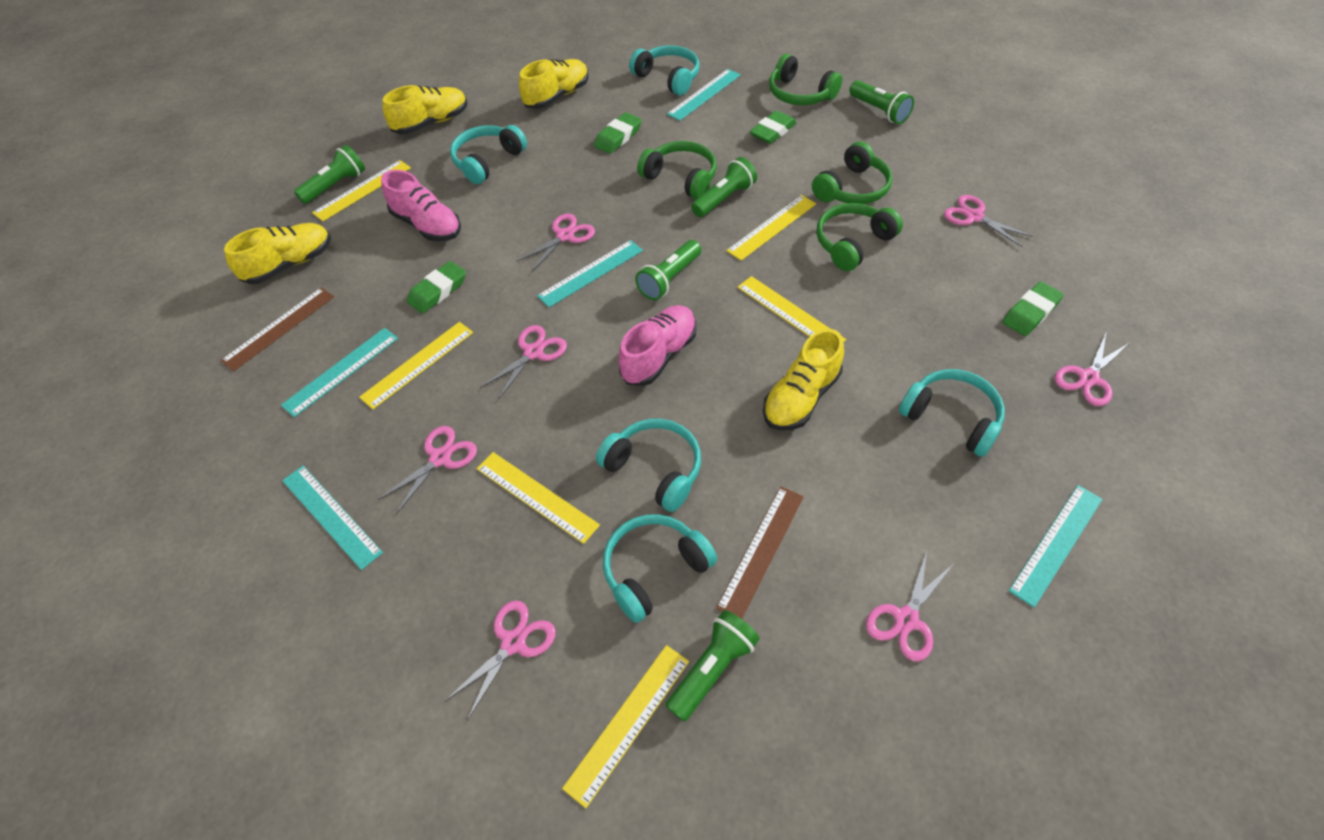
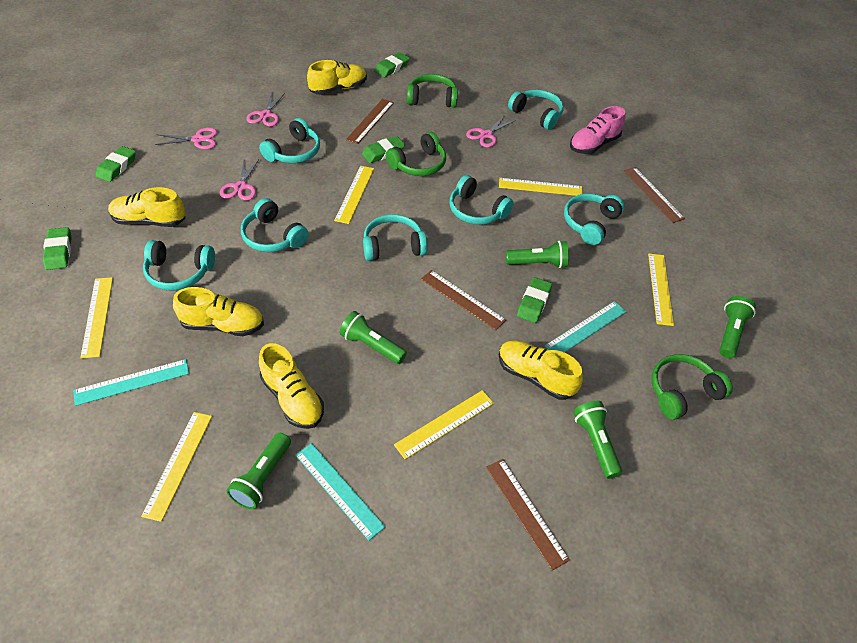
brown ruler: [220,287,334,372] [716,487,804,619] = 2 -> [346,99,394,144] [421,270,506,330] [486,459,570,571] [624,167,685,223] = 4
green eraser: [407,261,466,314] [594,112,642,154] [750,110,797,144] [1003,282,1064,336] = 4 -> [43,227,72,270] [96,146,136,182] [362,136,405,163] [374,52,410,77] [517,277,552,323] = 5
green headphones: [637,141,717,199] [769,54,842,105] [812,142,892,204] [817,203,903,271] = 4 -> [386,132,446,176] [407,74,458,108] [651,354,733,420] = 3
pink scissors: [377,426,477,514] [445,601,556,721] [480,325,567,400] [516,214,595,272] [866,551,953,662] [944,195,1033,247] [1054,333,1129,406] = 7 -> [155,128,218,149] [220,159,259,201] [246,93,285,126] [466,115,516,147] = 4
pink shoe: [381,170,461,241] [618,305,697,386] = 2 -> [570,106,625,154] = 1
turquoise headphones: [450,125,527,184] [596,419,701,512] [603,514,717,623] [629,45,699,95] [899,369,1005,457] = 5 -> [143,240,215,290] [241,198,309,252] [259,118,320,163] [363,214,428,261] [450,175,514,225] [508,89,564,130] [564,194,625,245] = 7
turquoise ruler: [281,328,398,417] [282,466,383,570] [537,240,643,307] [667,69,741,121] [1009,485,1102,607] = 5 -> [73,359,189,406] [296,443,385,541] [545,301,626,353] = 3
yellow shoe: [224,223,331,284] [382,85,467,134] [519,59,589,109] [763,329,844,430] = 4 -> [108,187,185,227] [173,287,264,336] [259,343,324,429] [307,60,367,95] [499,340,583,400] = 5

